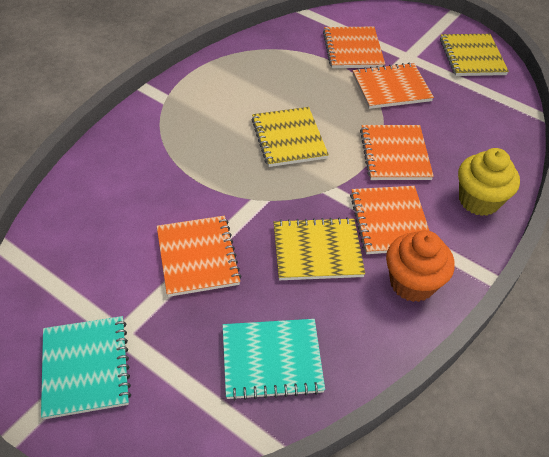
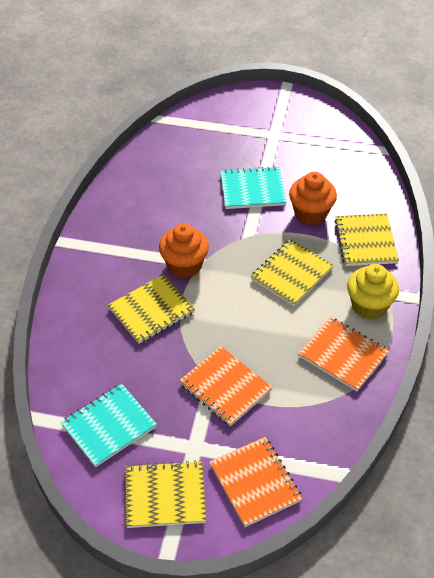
orange cupcake: [386,230,454,302] = 1 -> [159,223,209,278] [289,172,337,225] = 2
orange notebook: [157,216,242,297] [323,27,385,68] [350,186,429,254] [353,63,434,109] [360,125,434,180] = 5 -> [179,346,272,426] [210,437,303,527] [298,317,389,391] = 3
yellow notebook: [252,107,329,167] [274,217,365,280] [440,34,509,76] = 3 -> [108,274,195,344] [125,460,206,528] [251,239,333,306] [335,214,399,266] = 4

